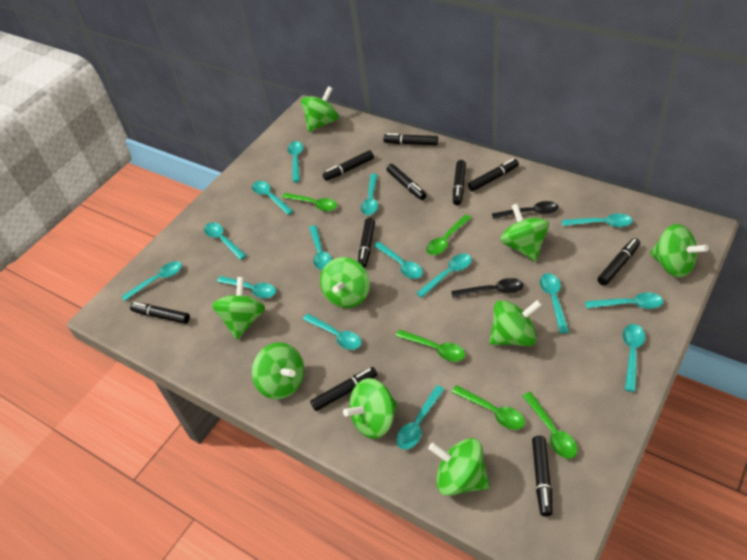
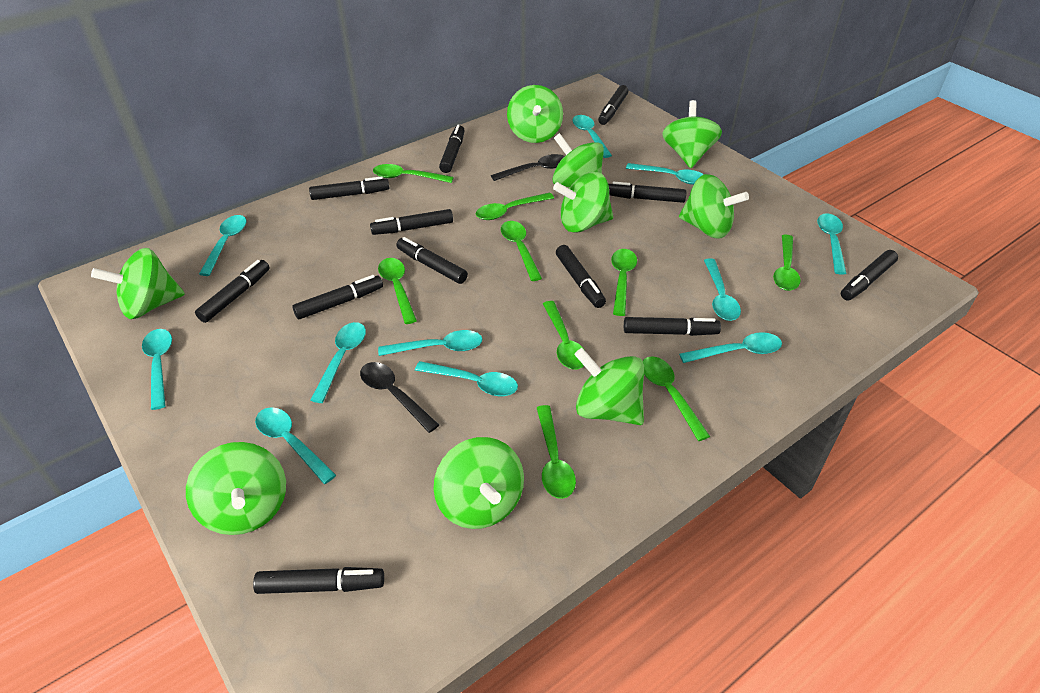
black marker: [130,302,190,324] [310,367,378,411] [322,150,374,181] [358,218,375,268] [383,133,438,145] [386,164,427,200] [453,160,466,205] [468,159,519,191] [532,436,553,517] [597,238,640,286] = 10 -> [195,260,270,323] [253,567,384,594] [292,275,383,319] [309,176,389,200] [370,209,453,235] [396,237,468,284] [439,124,465,173] [556,245,606,308] [598,85,629,125] [608,182,686,203] [624,317,721,336] [841,250,898,300] = 12
green spoon: [282,193,337,211] [396,330,465,362] [426,214,471,255] [452,385,525,430] [523,392,577,459] = 5 -> [373,164,454,183] [378,258,417,324] [476,193,554,220] [501,221,542,281] [537,405,576,499] [543,301,584,370] [611,249,637,316] [643,356,710,441] [773,235,801,291] = 9
turquoise spoon: [121,261,182,301] [204,222,247,260] [217,276,276,298] [252,181,293,215] [287,141,303,182] [303,314,361,350] [309,225,332,270] [361,174,378,215] [374,242,423,279] [396,385,445,450] [416,254,472,298] [540,273,569,334] [562,213,633,227] [585,293,663,309] [623,324,645,392] = 15 -> [142,329,172,410] [199,215,246,276] [255,407,336,484] [311,322,366,403] [378,330,483,356] [415,361,518,396] [572,115,612,158] [626,163,704,185] [679,332,782,363] [704,258,741,321] [817,213,847,275] = 11

